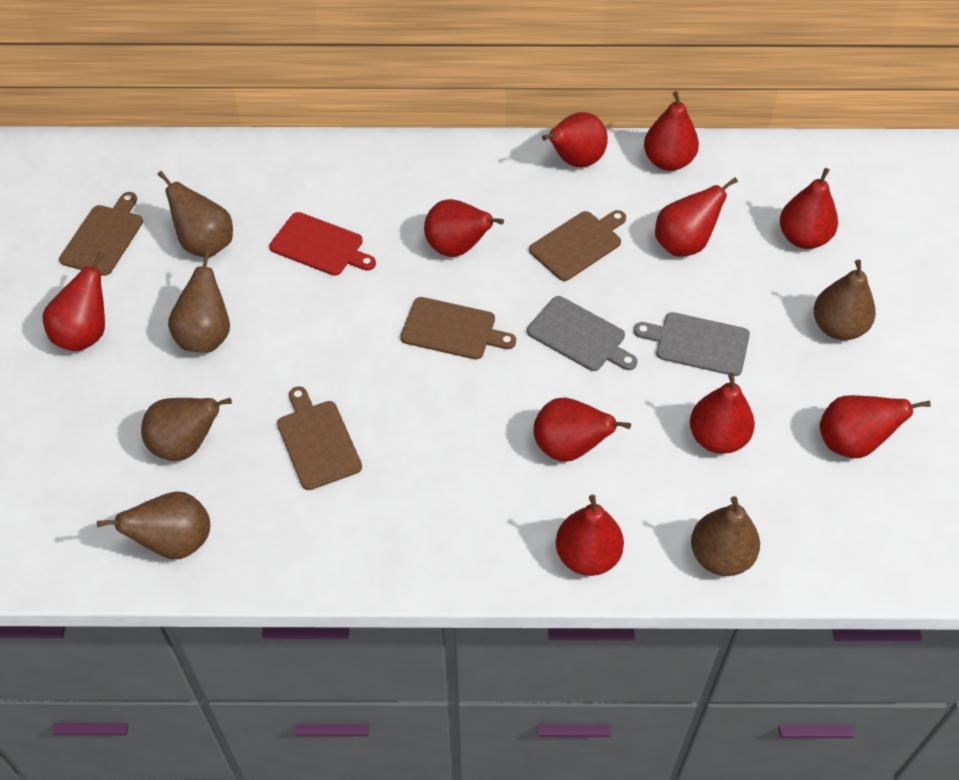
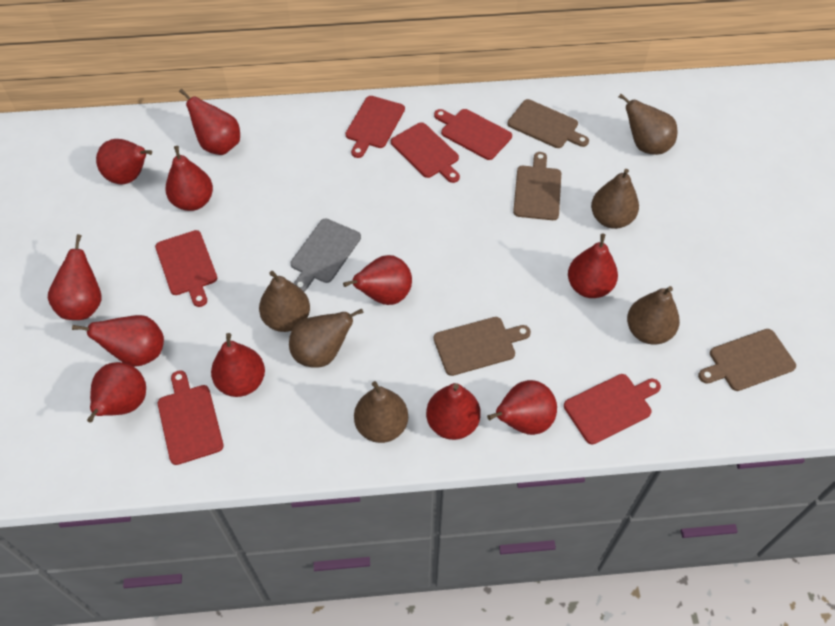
grey cutting board: [527,296,637,371] [634,312,750,376] = 2 -> [290,219,361,292] = 1
red cutting board: [269,212,376,276] = 1 -> [155,230,217,307] [158,370,224,465] [345,96,405,158] [391,122,460,183] [434,109,512,160] [564,374,661,444] = 6
red pear: [43,252,105,351] [424,199,504,257] [533,398,631,462] [542,112,608,168] [556,495,624,576] [644,91,699,171] [655,177,738,257] [690,372,755,454] [780,168,838,249] [820,395,931,458] = 10 -> [48,234,102,320] [72,315,164,367] [87,362,146,423] [96,139,152,184] [165,146,213,211] [179,89,240,155] [211,333,265,397] [343,255,412,305] [426,383,481,440] [487,380,557,435] [568,233,618,298] = 11

